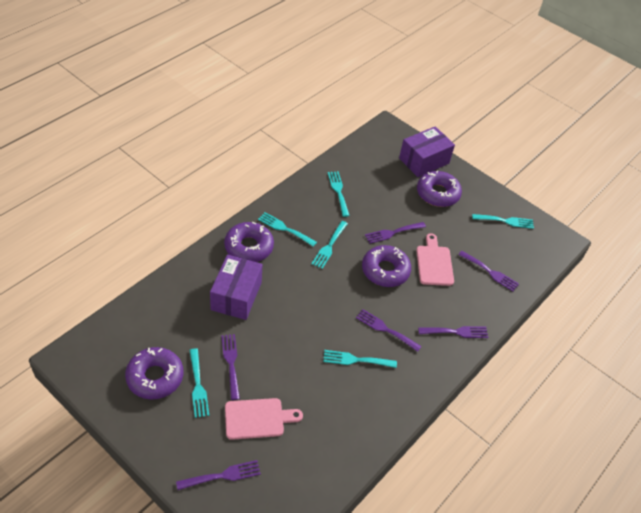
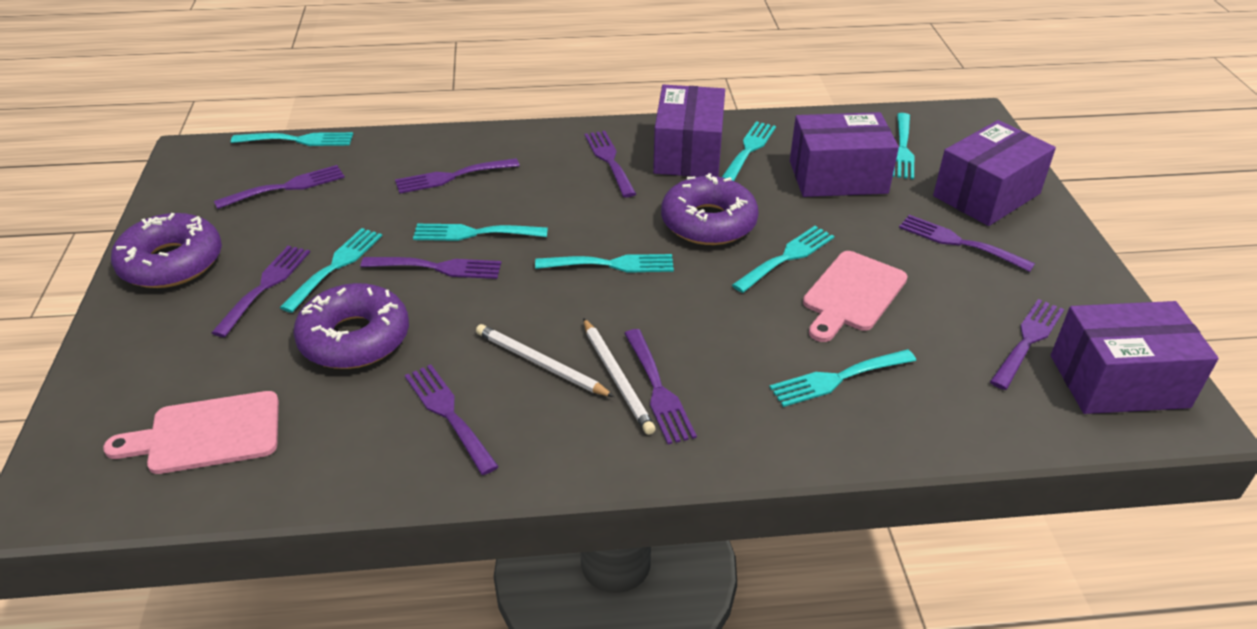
purple box: [210,255,263,320] [399,126,455,177] = 2 -> [653,85,725,177] [790,112,899,197] [933,120,1056,226] [1051,301,1219,414] = 4
purple donut: [125,347,183,400] [224,222,274,262] [362,245,411,287] [417,170,462,207] = 4 -> [111,213,222,288] [293,283,409,369] [661,173,759,245] = 3
purple fork: [176,460,261,490] [221,334,240,400] [356,309,422,352] [365,222,426,244] [418,326,489,338] [458,251,519,291] = 6 -> [211,246,310,337] [214,165,345,209] [361,257,501,279] [395,158,520,194] [405,364,499,475] [585,131,636,197] [624,329,697,445] [899,215,1035,272] [990,299,1064,390] = 9
turquoise fork: [189,348,209,418] [258,212,317,247] [311,221,348,269] [323,350,397,368] [328,171,350,217] [472,214,534,229] = 6 -> [231,132,353,146] [280,228,382,313] [413,224,548,241] [535,254,674,273] [722,121,776,181] [732,226,834,293] [769,349,916,407] [893,113,914,179] = 8
white pencil: none = 0 -> [476,324,614,397] [583,318,656,435] = 2

